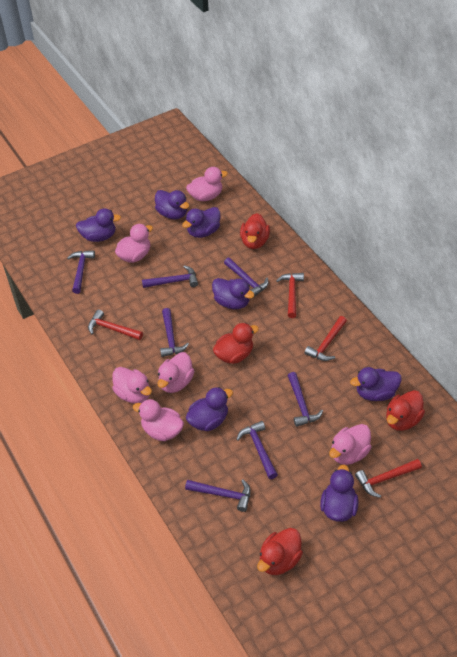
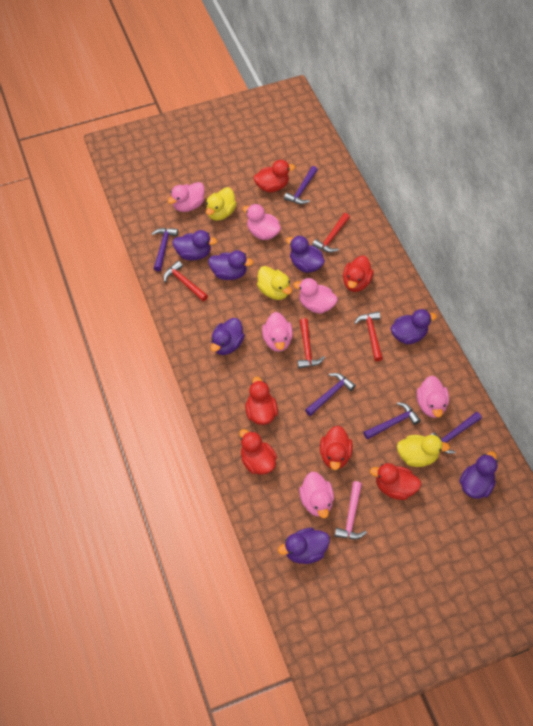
pink hammer: none = 0 -> [335,481,367,539] = 1
purple hammer: [67,250,95,294] [142,265,198,288] [160,308,189,357] [185,479,251,512] [224,258,269,298] [236,421,278,479] [288,372,323,427] = 7 -> [151,228,178,271] [284,166,318,204] [305,373,356,416] [363,402,421,440] [431,412,482,454] = 5
red duck: [213,323,259,364] [240,213,270,249] [257,528,303,575] [386,390,425,431] = 4 -> [239,429,277,475] [245,377,278,425] [254,160,295,192] [320,426,353,470] [343,255,374,292] [370,463,421,500] = 6
yellow duck: none = 0 -> [206,187,237,221] [257,266,292,300] [397,435,450,467] = 3

